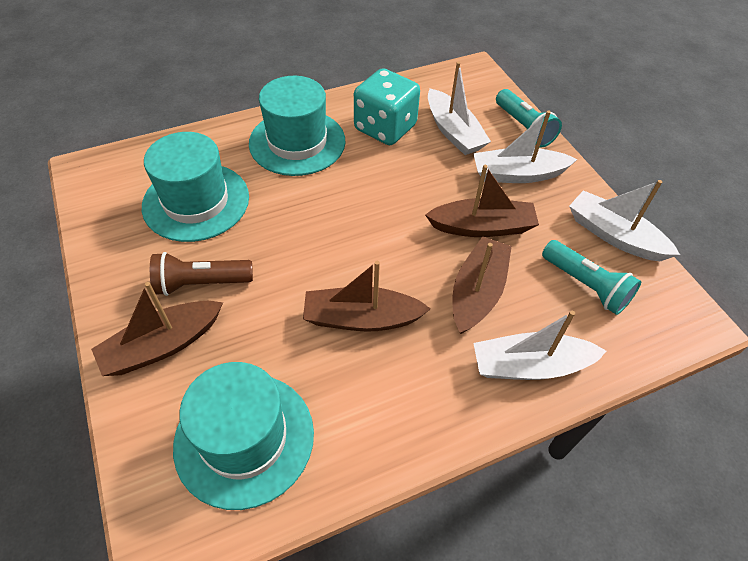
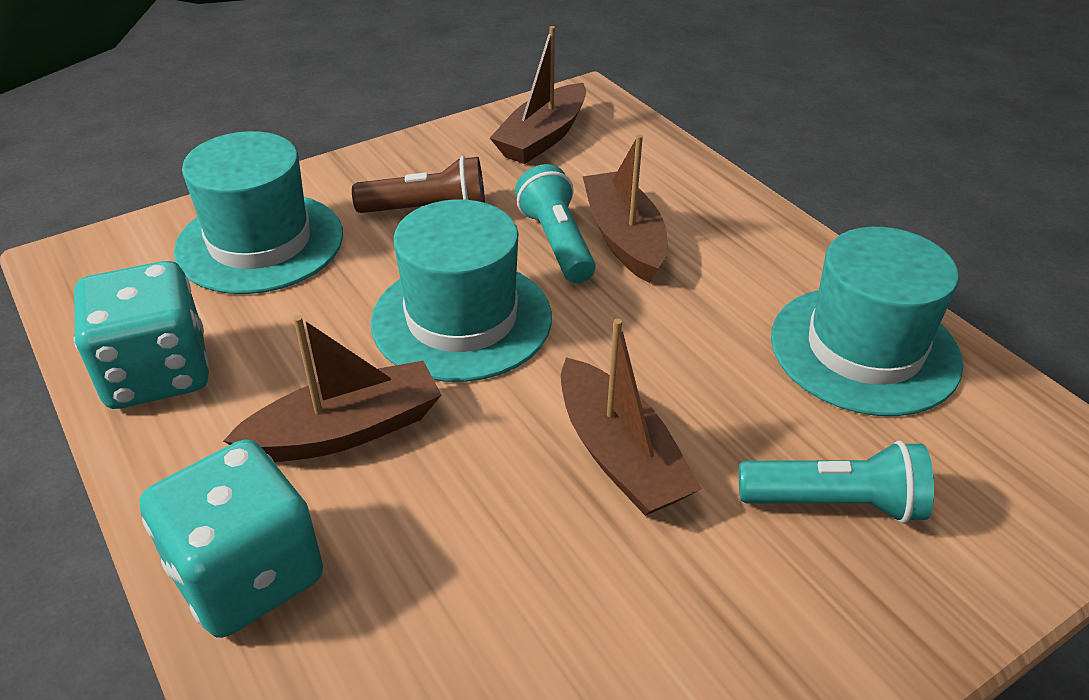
turquoise dice: [354,68,420,145] = 1 -> [74,261,209,409] [140,439,323,638] = 2
white boat: [428,61,491,155] [473,110,578,183] [473,311,606,380] [569,180,680,261] = 4 -> none = 0

